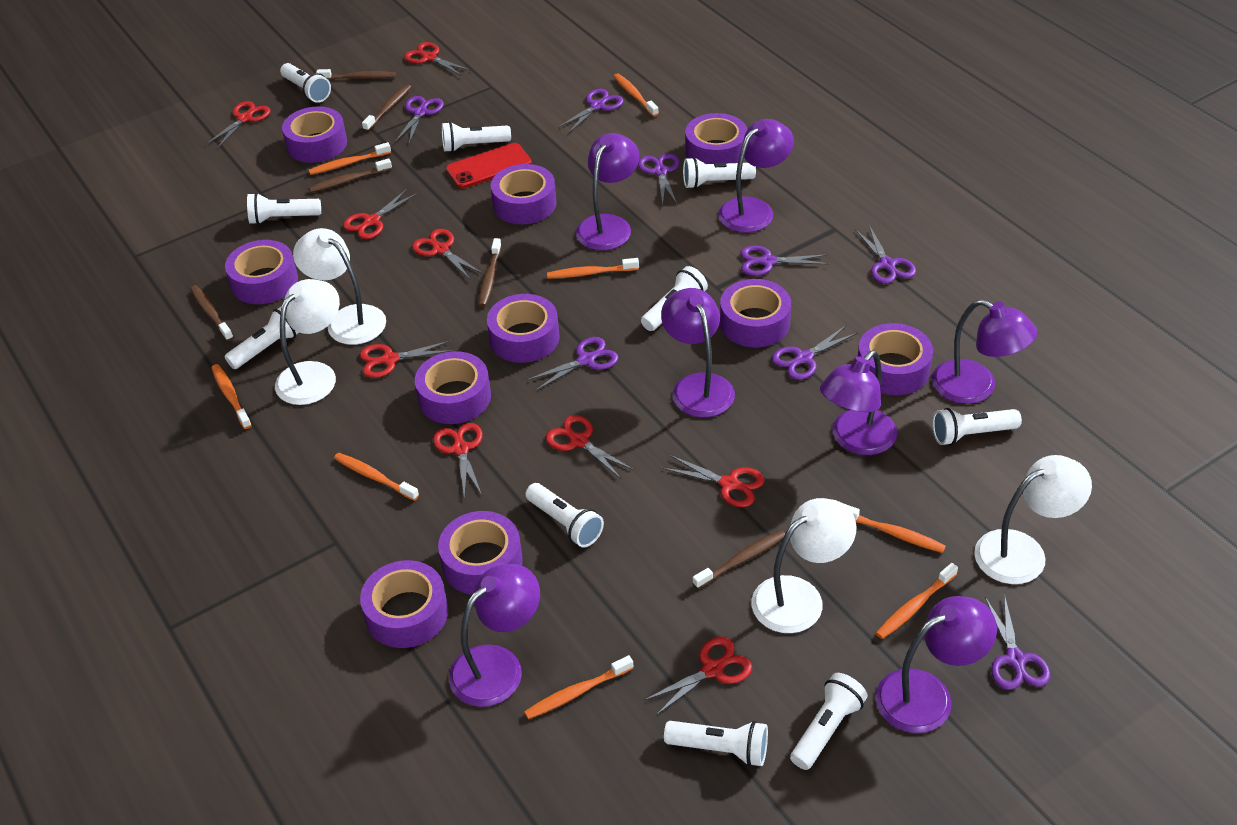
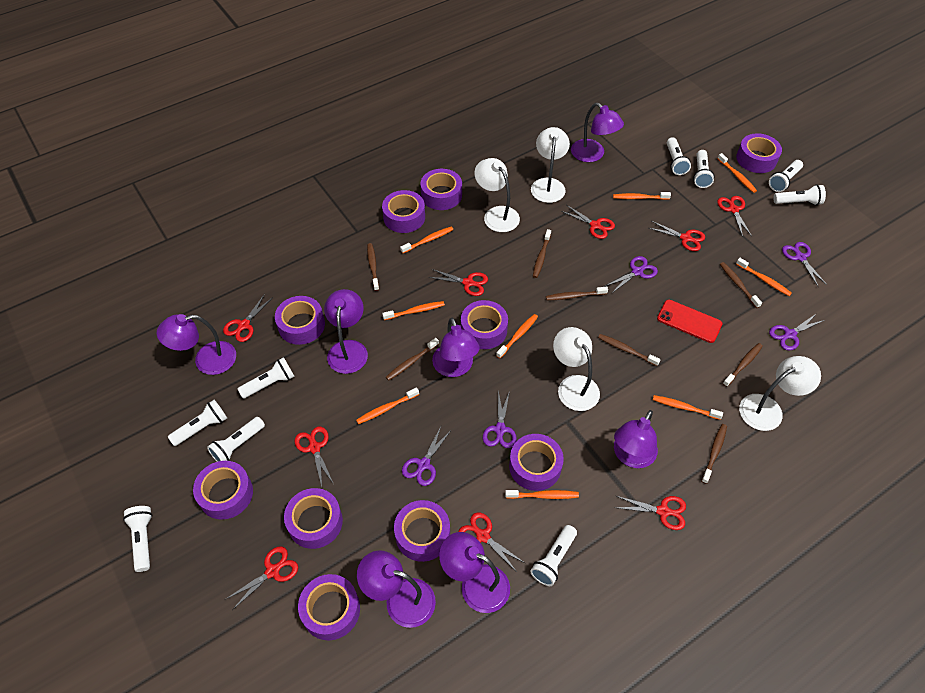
brown toothbrush: [190,285,234,341] [309,158,392,193] [316,69,396,80] [362,84,411,131] [478,238,502,307] [693,530,785,589] = 6 -> [367,243,379,291] [386,338,439,381] [533,229,551,278] [546,287,608,300] [598,334,660,366] [701,424,727,484] [720,262,762,308] [723,343,763,387] = 8
orange toothbrush: [211,364,252,429] [309,142,391,175] [334,453,419,501] [524,655,633,719] [547,258,639,279] [614,73,659,117] [843,503,946,553] [876,563,958,639] = 8 -> [356,388,419,424] [382,301,445,320] [400,227,453,253] [496,314,538,358] [505,490,579,499] [613,192,671,200] [653,395,723,420] [717,153,757,193] [736,258,792,296] = 9
purple scissors: [395,96,444,143] [527,337,619,391] [558,89,624,134] [638,153,679,205] [740,245,829,276] [772,326,858,380] [855,225,916,284] [985,594,1051,690] = 8 -> [402,426,452,486] [483,390,517,448] [606,256,658,293] [769,313,825,351] [782,242,827,286] = 5
white flashlight: [224,306,299,369] [247,193,321,225] [280,63,331,103] [442,122,511,152] [525,483,604,548] [641,266,708,331] [664,721,768,767] [683,157,756,189] [790,673,868,770] [932,408,1022,445] = 10 -> [123,506,152,572] [168,400,227,446] [207,417,265,462] [238,357,295,398] [530,525,577,586] [667,137,691,175] [693,150,715,188] [769,160,803,192] [773,185,826,205] = 9

